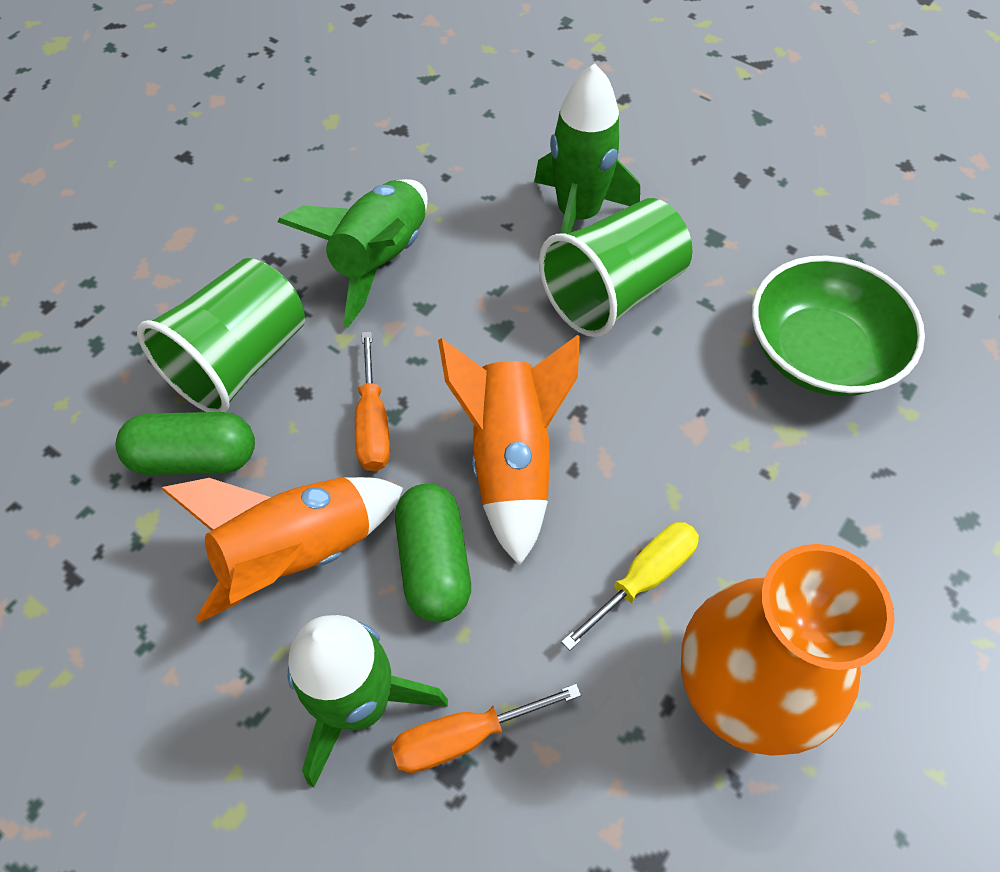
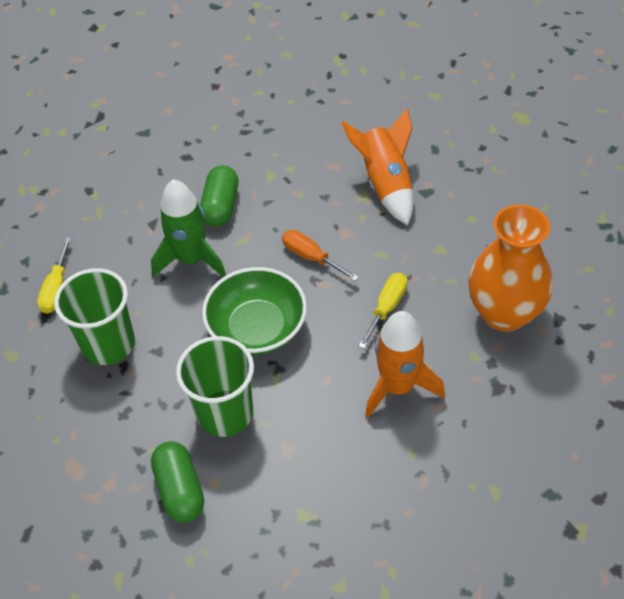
green rocket: [278,179,428,327] [288,615,448,788] [534,63,640,234] = 3 -> [151,179,226,277] = 1
orange screwdriver: [355,331,390,471] [391,684,581,773] = 2 -> [282,230,359,281] = 1
yellow screwdriver: [561,522,699,651] = 1 -> [37,237,72,313] [358,273,407,349] = 2

